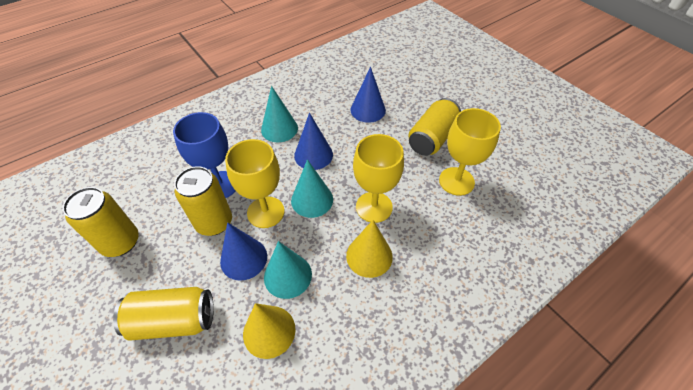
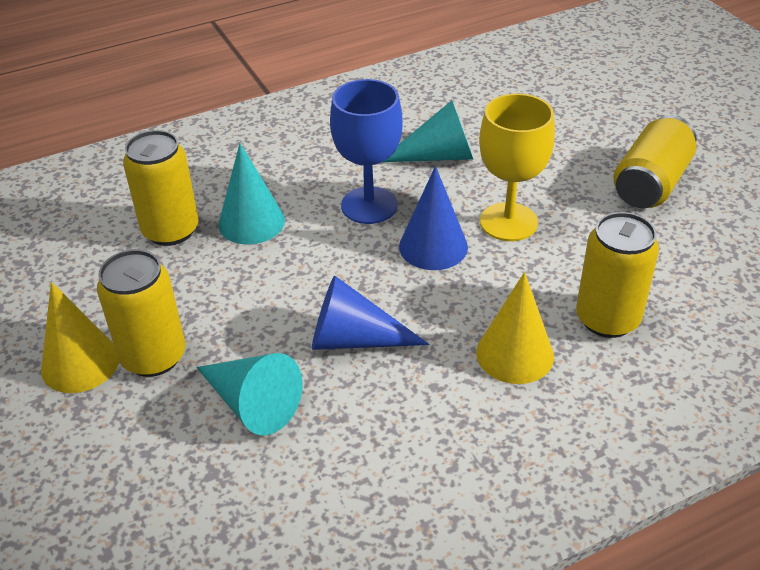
blue cone: [220,222,267,281] [294,113,333,170] [350,67,386,123] = 3 -> [312,276,430,350] [399,166,468,270] = 2
yellow goblet: [225,139,285,228] [353,134,404,223] [439,108,501,196] = 3 -> [479,93,555,241] = 1

